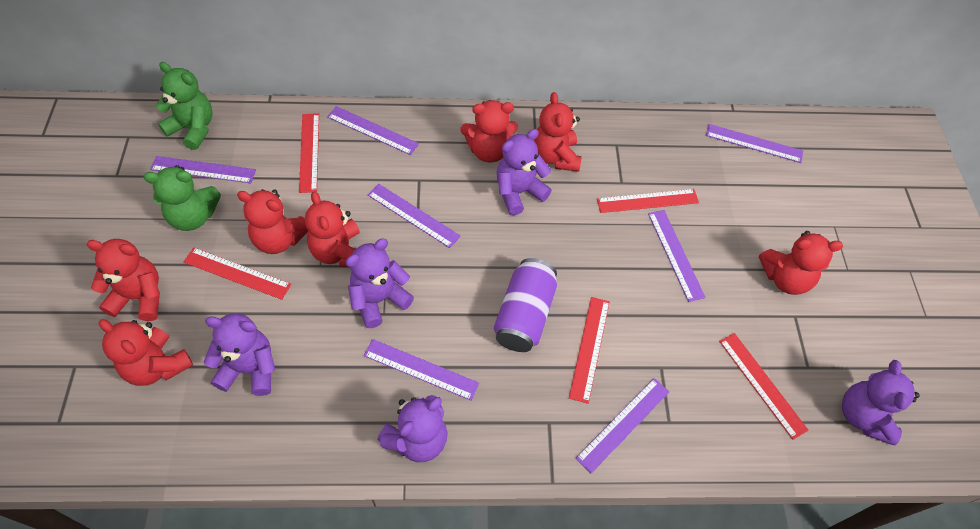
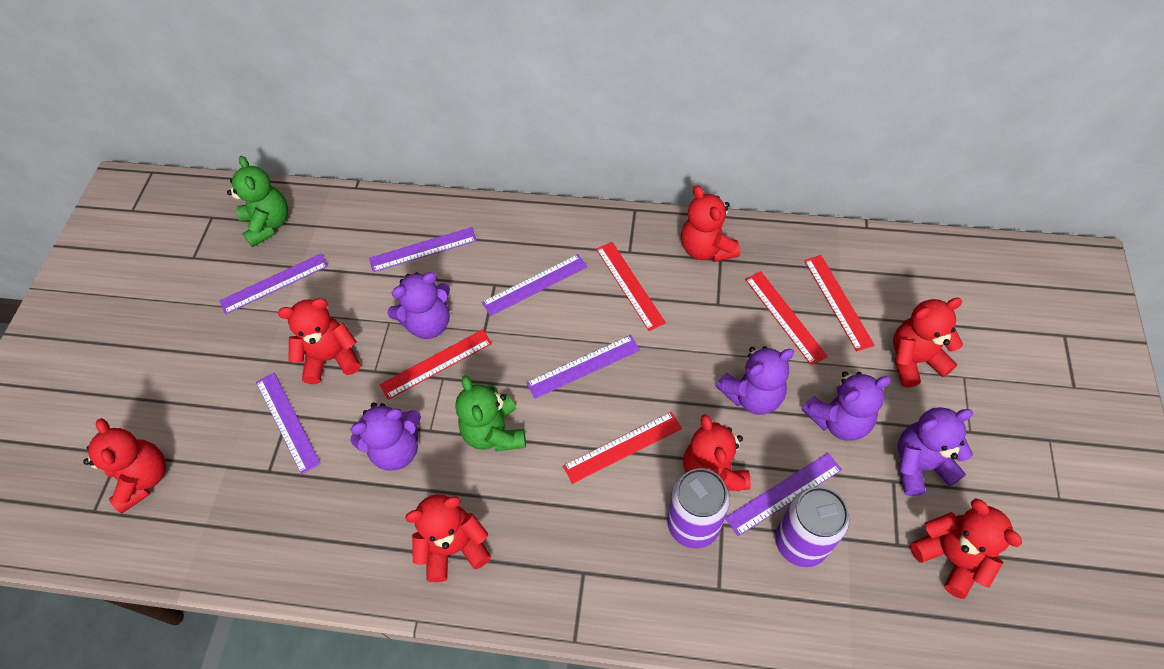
purple can: [494,258,557,352] = 1 -> [667,468,730,549] [775,487,849,567] = 2
purple ruler: [150,156,256,183] [327,106,419,155] [364,339,479,400] [368,184,461,248] [576,378,669,473] [648,210,706,302] [706,124,803,163] = 7 -> [219,253,328,314] [256,373,321,474] [369,227,477,272] [482,254,587,316] [526,335,640,399] [725,453,842,536] = 6

